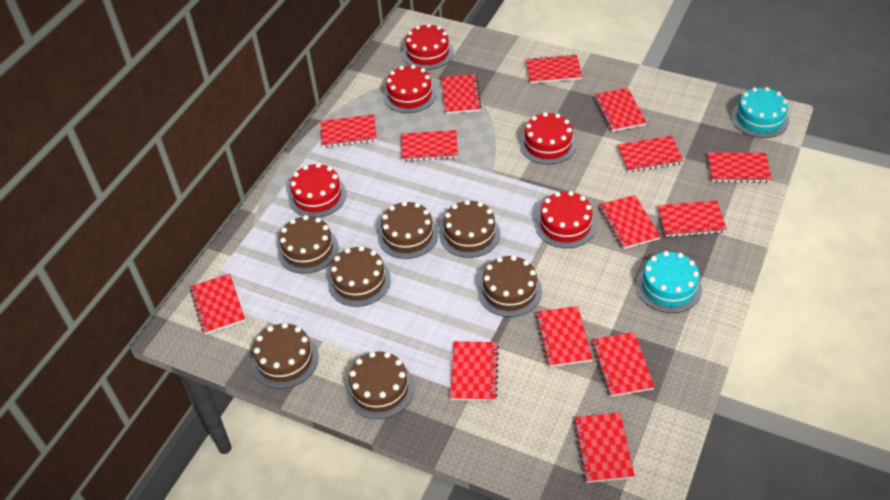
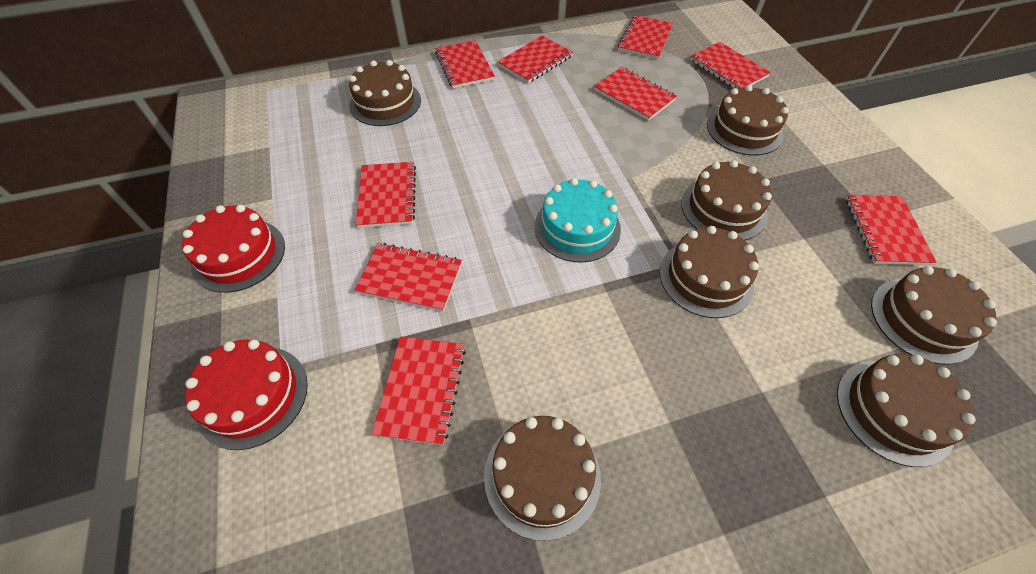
red cake: [288,163,347,217] [383,65,437,113] [402,23,454,70] [520,112,577,164] [535,191,597,248] = 5 -> [182,205,285,293] [185,340,308,450] = 2
red notebook: [190,273,245,335] [321,114,377,147] [402,130,458,161] [441,74,482,114] [450,341,499,401] [526,54,582,84] [535,306,593,367] [573,413,635,483] [592,332,654,397] [594,88,647,132] [599,195,661,249] [617,136,684,172] [658,201,727,237] [708,152,772,183] = 14 -> [354,243,462,312] [356,162,416,228] [372,336,466,445] [435,40,495,89] [498,36,573,83] [594,67,677,121] [618,15,673,59] [690,42,771,89] [846,195,937,266] = 9
turquoise cake: [636,251,702,313] [731,87,789,138] = 2 -> [535,178,621,263] = 1

